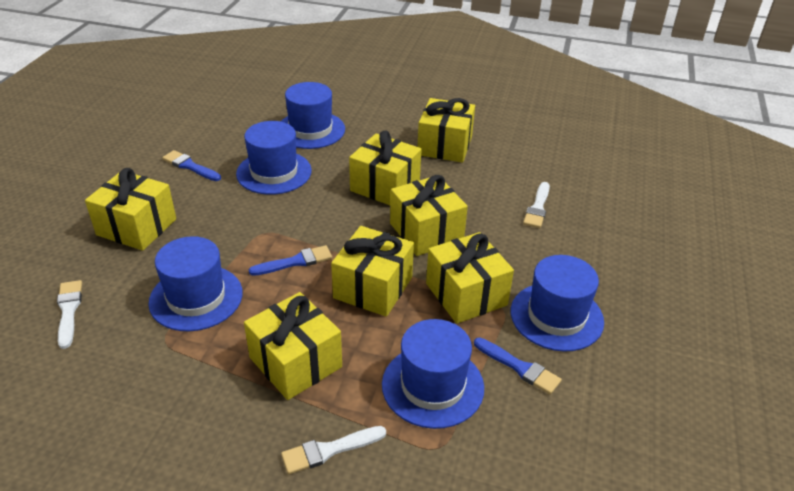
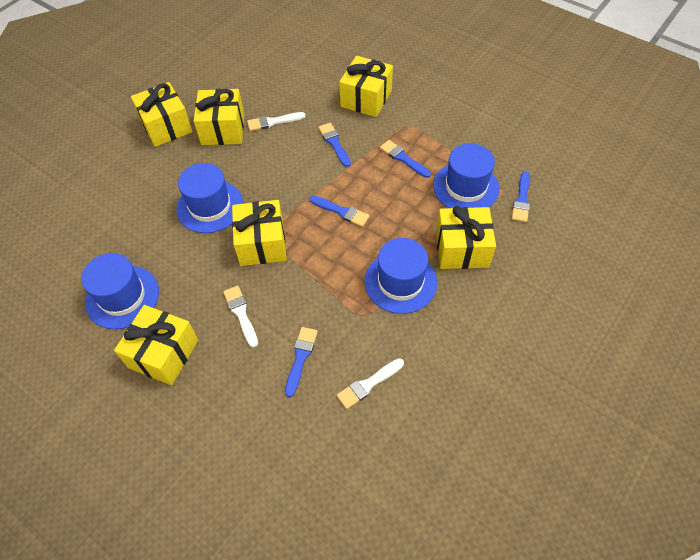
blue brush: [162,150,221,181] [249,245,332,276] [474,338,562,394] = 3 -> [285,327,318,397] [309,195,369,227] [318,123,351,167] [380,140,431,178] [512,171,530,222] = 5
blue hat: [148,236,243,331] [236,121,312,195] [281,82,345,149] [382,319,484,429] [511,255,604,352] = 5 -> [81,253,159,329] [176,163,243,233] [365,238,437,314] [433,143,499,208] = 4
yellow gift: [85,168,176,251] [244,292,342,400] [331,226,414,317] [349,130,422,205] [390,175,468,256] [417,98,475,163] [426,232,514,324] = 7 -> [114,305,198,385] [131,82,193,147] [194,89,244,145] [232,200,287,266] [339,56,393,117] [436,206,496,269] = 6

